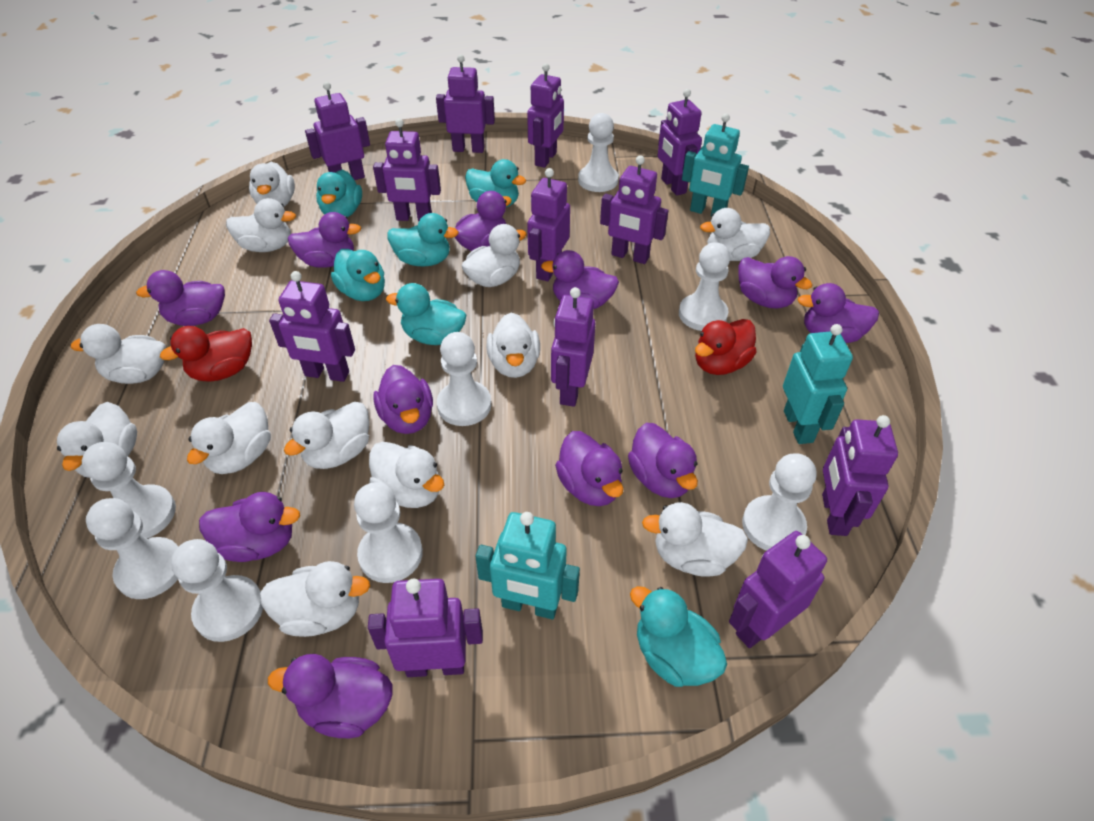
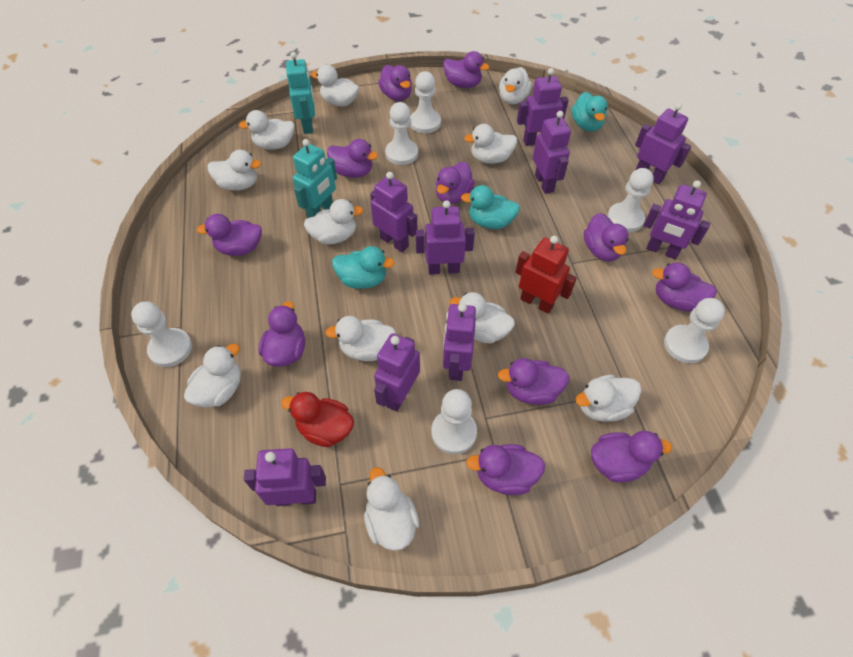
purple robot: [269,271,355,382] [305,82,370,180] [368,579,483,677] [373,119,441,221] [436,54,495,153] [527,63,564,168] [527,168,570,281] [551,287,595,407] [600,155,668,264] [658,89,702,196] [729,531,827,648] [822,415,898,536] = 12 -> [244,448,326,506] [370,172,417,252] [374,333,420,412] [416,200,475,275] [443,303,476,381] [517,68,568,146] [533,111,571,194] [635,103,691,185] [644,180,710,259] = 9
red duck: [160,326,252,382] [695,319,757,375] = 2 -> [281,392,354,447] = 1
red robot: none = 0 -> [516,236,577,314] = 1
turquoise duck: [316,170,362,217] [331,249,385,301] [386,283,466,345] [387,213,459,266] [465,159,526,207] [630,586,727,687] = 6 -> [332,246,395,289] [461,185,520,229] [572,92,608,132] = 3
turquoise robot: [475,512,580,619] [682,113,749,217] [783,324,853,444] = 3 -> [286,52,315,134] [293,139,337,218] = 2
white duck: [57,402,137,478] [71,324,166,384] [187,402,271,474] [226,198,296,252] [249,162,295,207] [260,561,370,637] [284,402,369,469] [369,442,444,508] [462,224,527,287] [486,313,540,378] [642,502,748,577] [700,208,770,261] = 12 -> [184,344,241,407] [208,150,261,190] [239,110,295,150] [304,199,363,244] [311,65,359,107] [325,316,396,361] [364,467,419,551] [450,292,515,343] [464,124,517,164] [499,67,532,104] [575,375,641,422] = 11
white pawn: [82,442,176,538] [86,498,178,599] [171,539,263,642] [354,482,423,583] [437,332,491,426] [578,113,618,192] [679,242,730,331] [742,453,816,551] = 8 -> [131,302,192,367] [385,102,418,165] [410,71,441,133] [431,389,477,454] [607,168,654,233] [664,298,725,363] = 6

